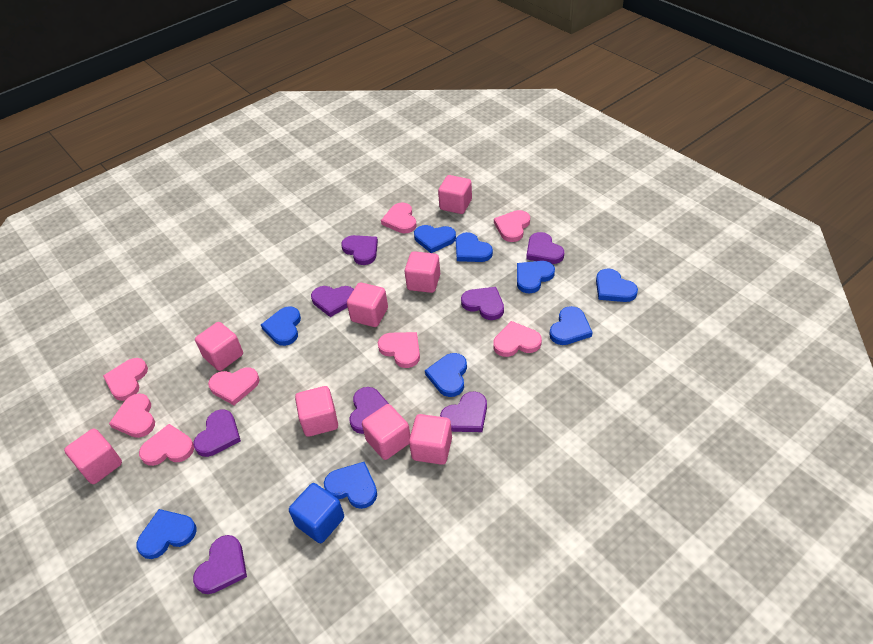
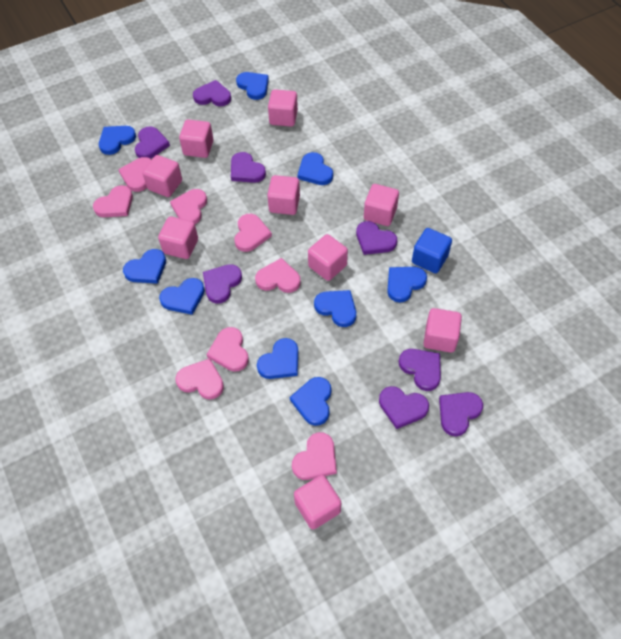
pink cube: [64,428,122,484] [195,322,243,371] [295,386,338,437] [347,282,388,327] [362,404,410,460] [405,251,440,293] [409,414,452,465] [438,175,472,214] = 8 -> [143,155,182,197] [158,216,198,259] [179,119,213,158] [267,175,300,215] [268,89,298,127] [294,475,341,529] [308,234,348,281] [364,184,399,226] [424,308,462,353] = 9

